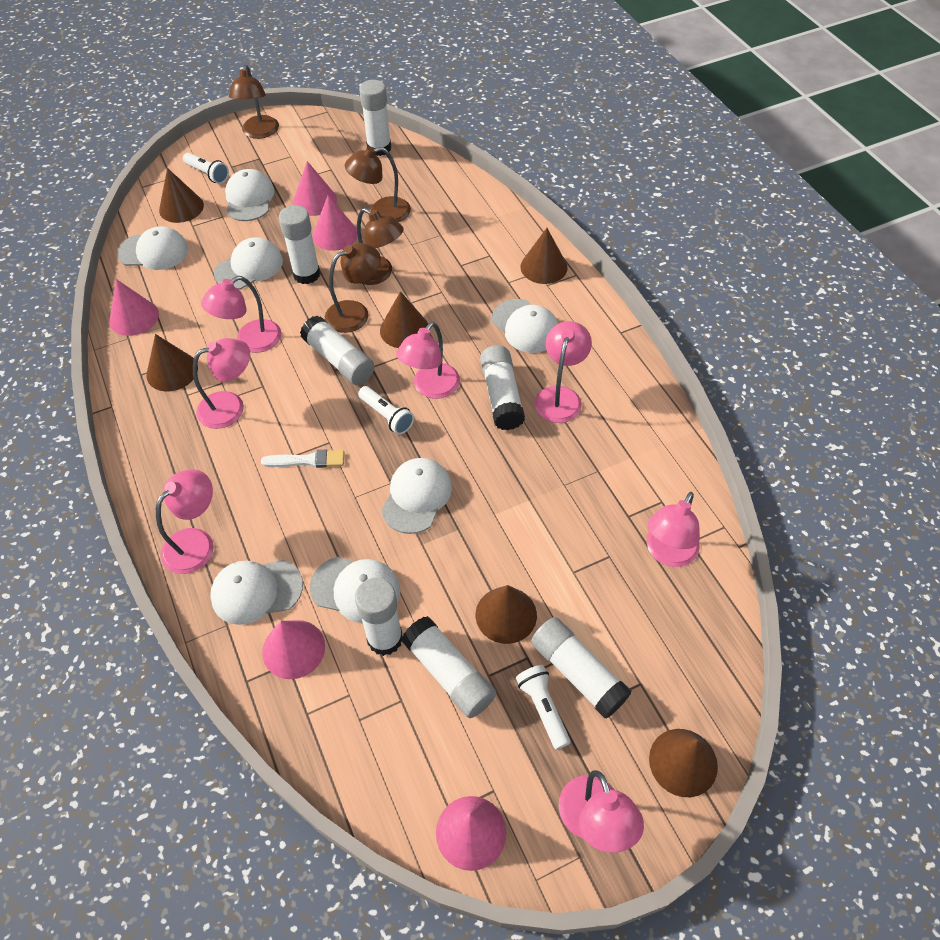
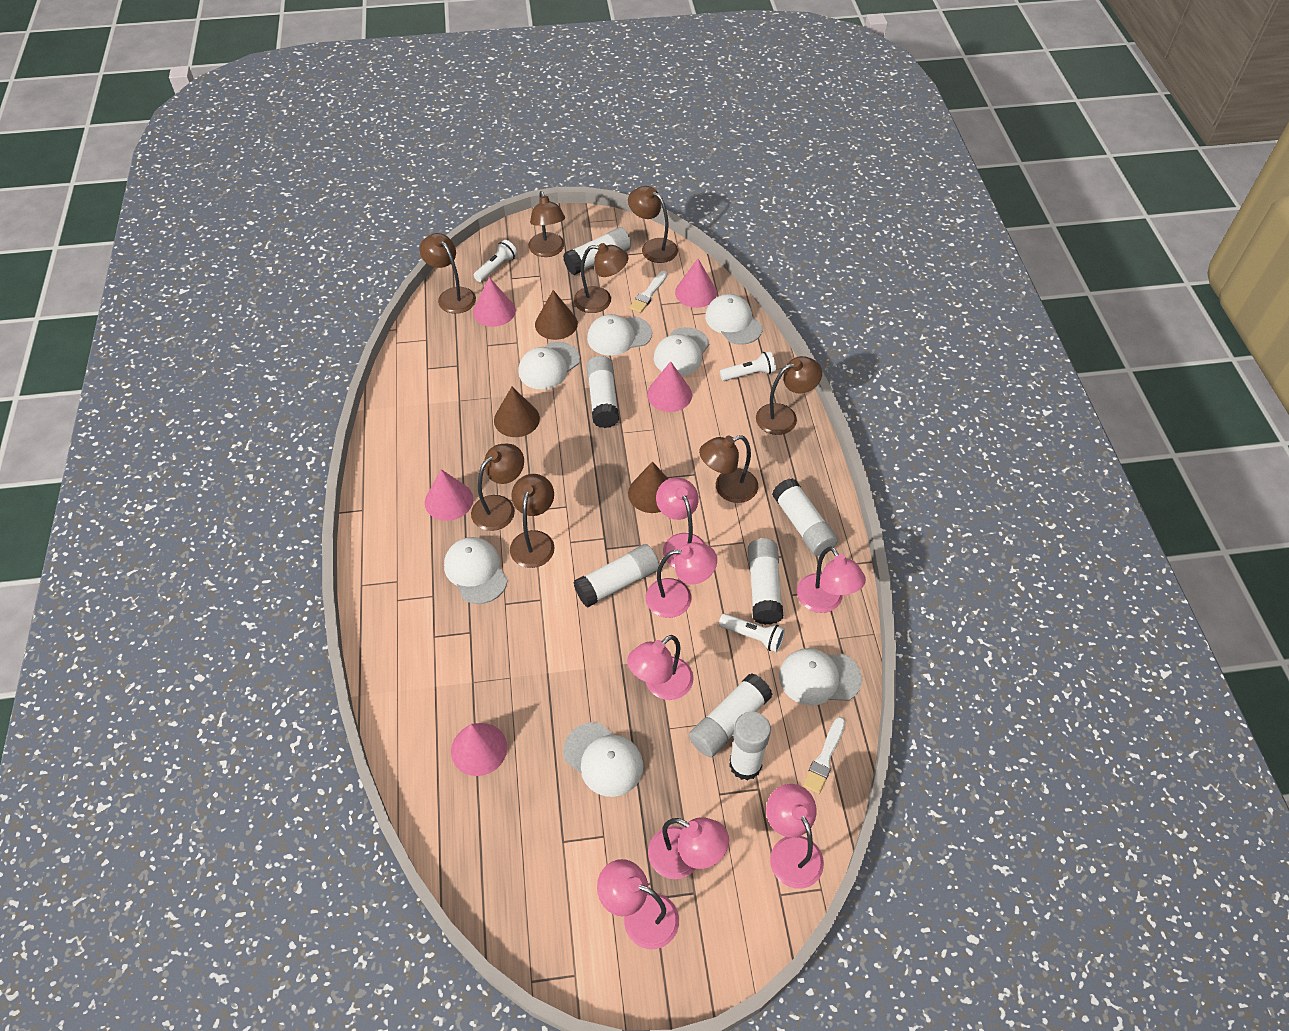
brown cone: [146,334,198,391] [159,168,204,223] [380,291,428,348] [476,585,537,644] [520,228,568,284] [649,729,718,797] = 6 -> [494,387,540,437] [535,290,578,340] [628,461,668,513] = 3
brown lamp: [229,65,279,139] [325,243,381,333] [345,146,411,222] [357,208,404,285] = 4 -> [419,233,476,314] [471,444,524,531] [510,474,555,568] [528,191,565,257] [574,243,628,313] [628,186,678,263] [699,435,758,503] [756,356,822,435] = 8
white brush: [261,450,344,468] = 1 -> [629,271,667,313] [803,717,845,794] = 2

